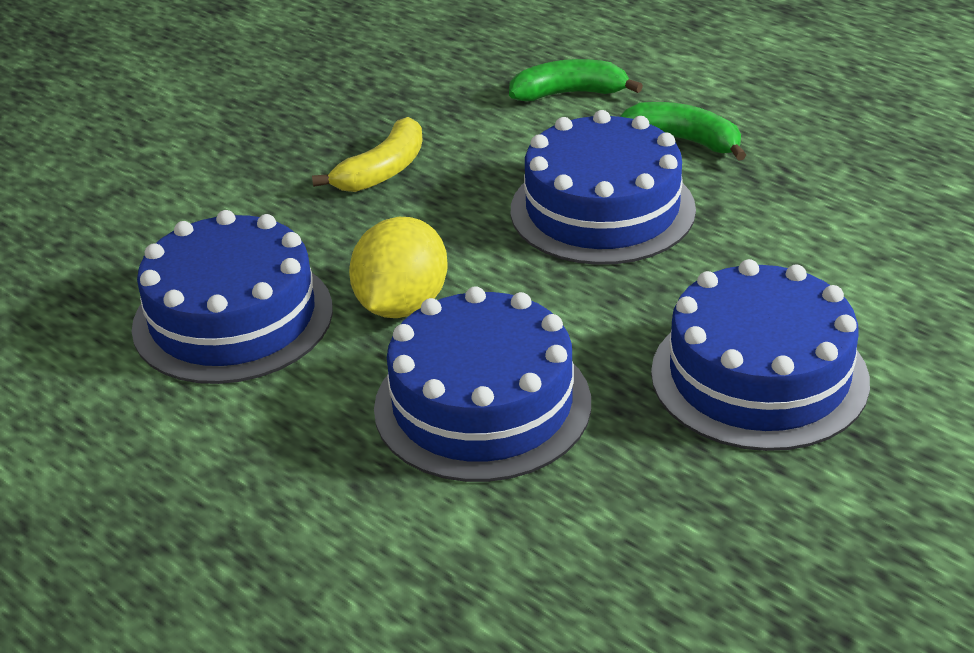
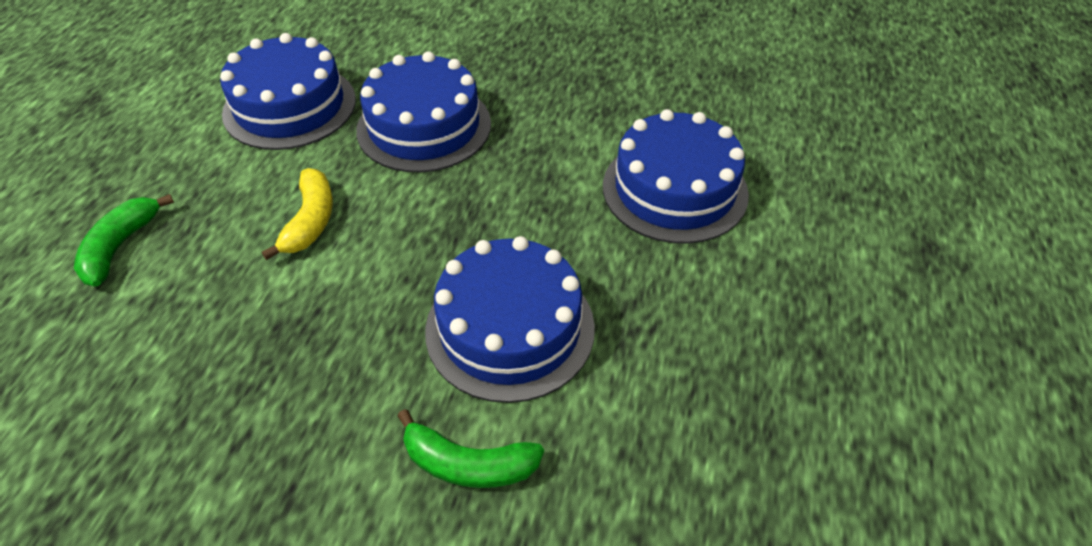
yellow lemon: [349,217,448,318] = 1 -> none = 0

